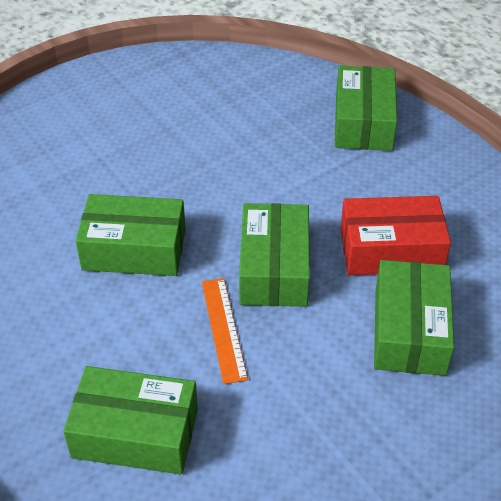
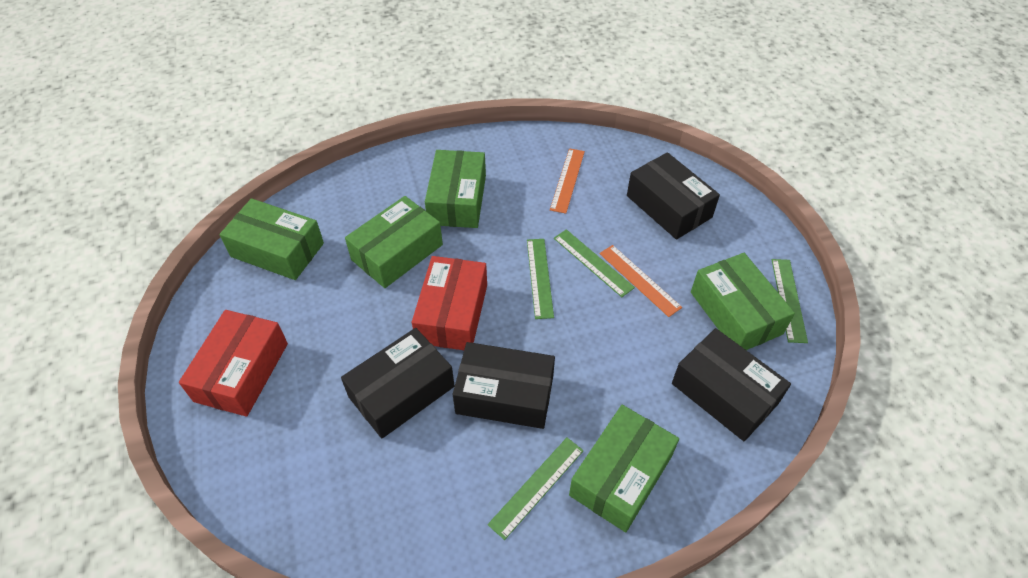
black box: none = 0 -> [341,328,455,438] [453,342,555,429] [627,152,720,239] [672,328,791,441] = 4
green ruler: none = 0 -> [488,438,584,540] [527,239,554,319] [554,229,635,297] [772,259,808,343] = 4
orange ruler: [202,278,248,384] = 1 -> [550,148,585,214] [600,245,682,317] = 2
red box: [341,196,451,276] = 1 -> [179,310,288,417] [412,256,487,350] = 2

